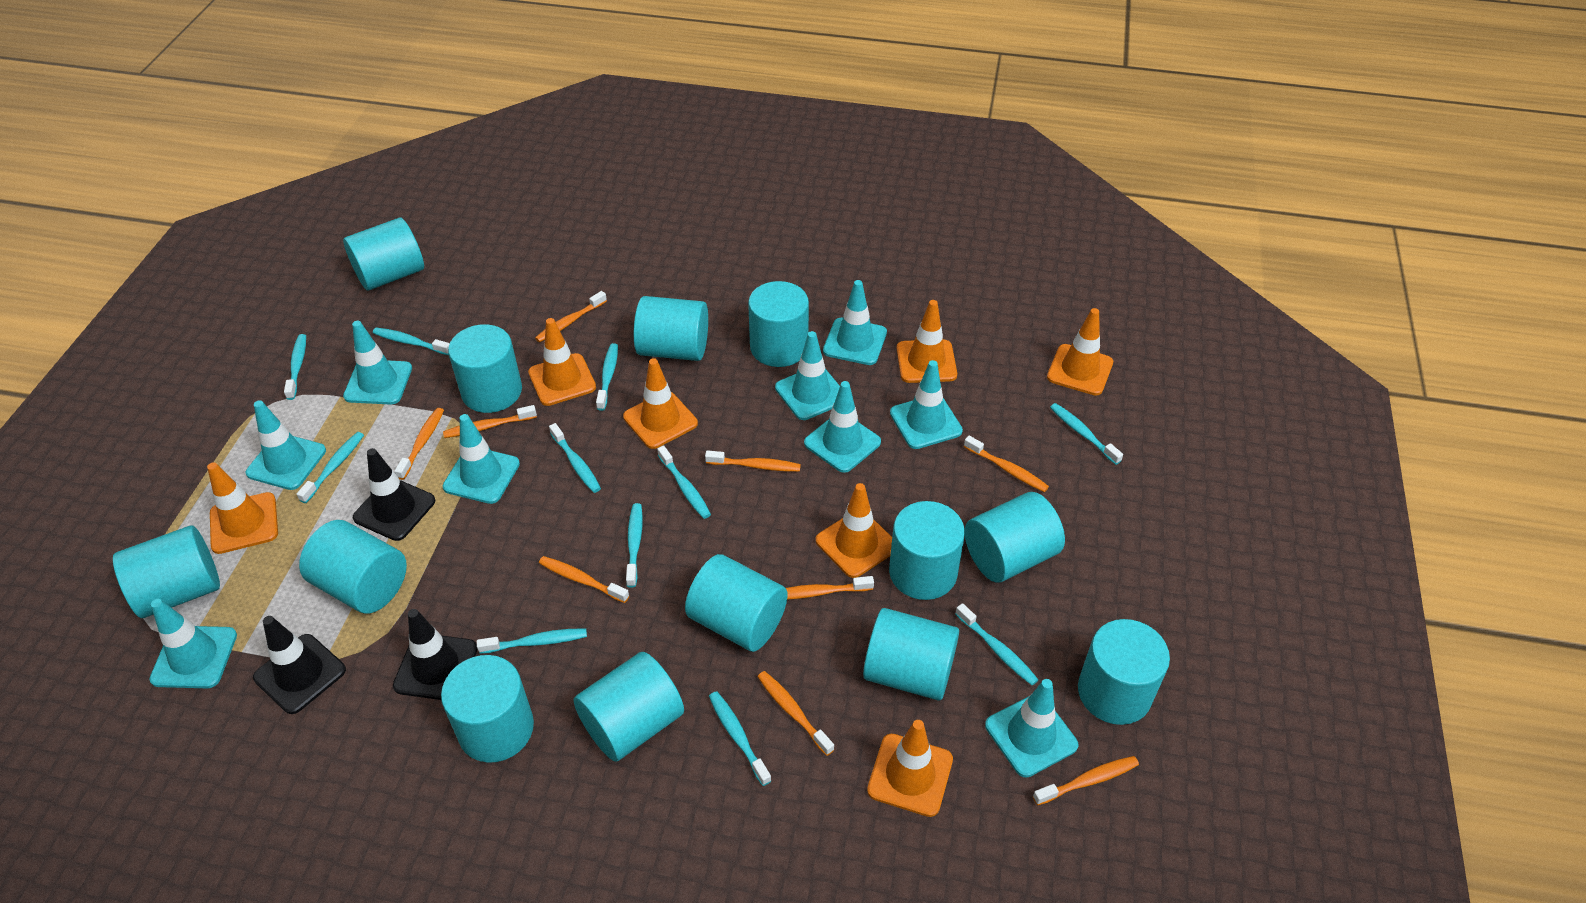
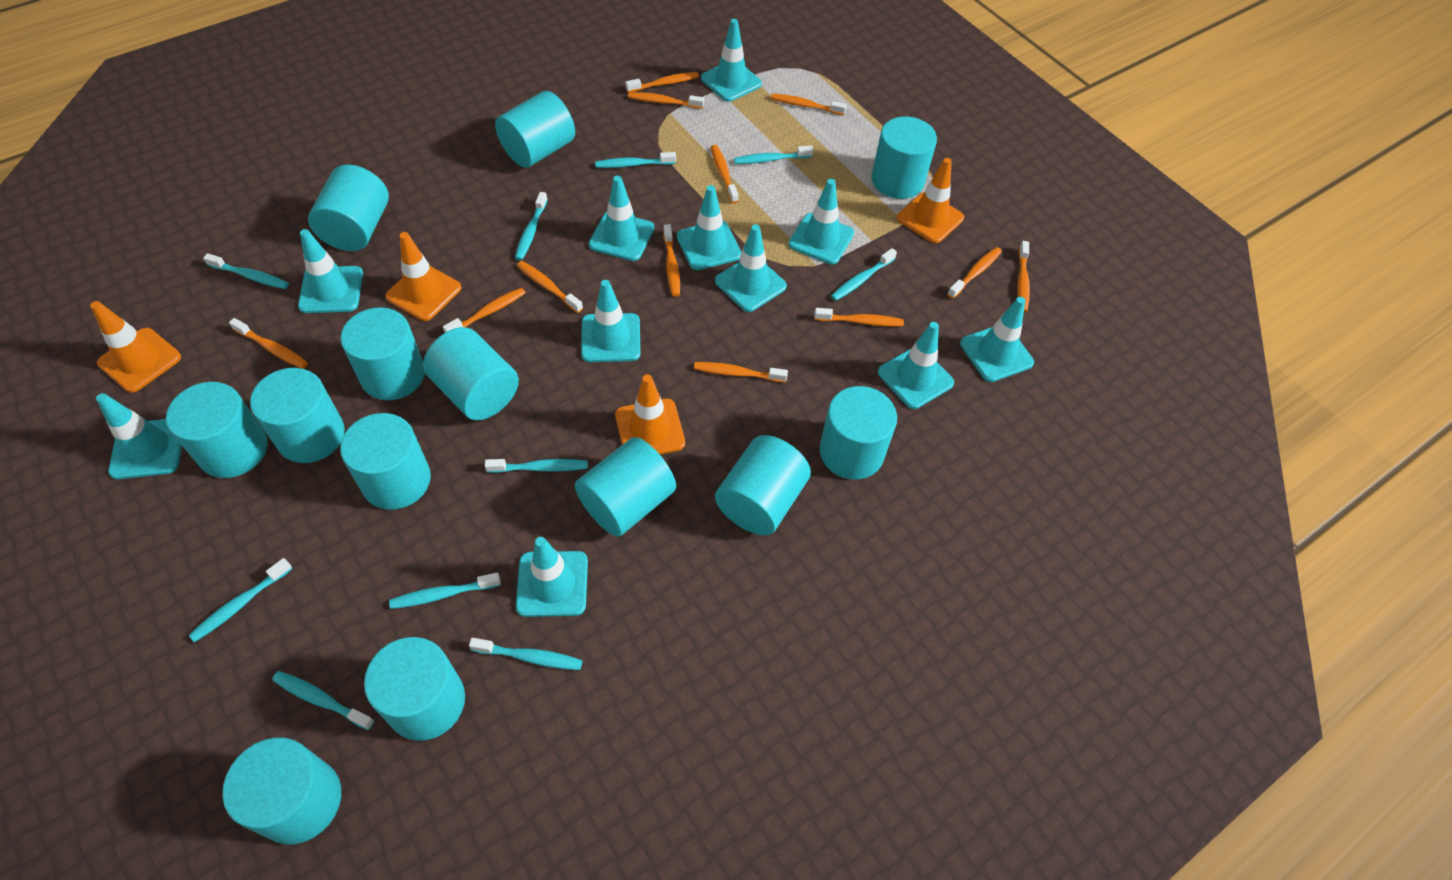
black traffic cone: [253,616,346,714] [353,448,435,541] [393,609,477,700] = 3 -> none = 0
orange toothbrush: [395,408,444,480] [443,405,537,438] [535,291,607,342] [539,556,629,603] [705,450,801,472] [758,671,834,756] [786,576,874,600] [964,436,1049,492] [1033,756,1139,805] = 9 -> [229,318,308,369] [443,288,526,333] [517,261,583,313] [625,72,699,93] [628,92,704,109] [663,224,680,297] [694,362,788,382] [711,145,738,203] [770,93,846,115] [814,308,904,326] [947,247,1002,299] [1017,241,1030,312] = 12
orange traffic cone: [207,462,278,554] [528,318,596,406] [623,358,698,449] [816,483,892,578] [867,720,953,817] [897,300,957,383] [1047,308,1113,395] = 7 -> [90,301,181,393] [385,232,461,321] [615,374,685,454] [897,158,964,243] = 4
turquoise toothbrush: [284,334,306,400] [297,432,364,503] [373,328,450,355] [477,628,587,654] [549,423,601,493] [596,343,618,411] [626,503,643,588] [657,445,711,519] [709,691,772,786] [955,603,1039,685] [1050,403,1123,465] = 11 -> [189,558,293,642] [203,253,289,289] [272,671,375,730] [389,573,501,609] [469,638,583,670] [484,459,588,473] [515,192,548,260] [595,152,676,168] [734,145,813,164] [831,248,897,301] = 10
turquoise traffic cone: [149,599,237,688] [246,400,326,490] [343,321,412,405] [443,414,520,504] [775,331,840,420] [804,381,881,473] [823,280,887,365] [890,360,963,449] [985,679,1078,777] = 9 -> [96,393,182,479] [298,229,363,313] [516,537,588,617] [581,280,640,362] [589,176,654,261] [677,185,742,270] [701,19,762,102] [715,224,787,312] [789,179,854,264] [878,322,954,409] [960,297,1034,382] = 11

